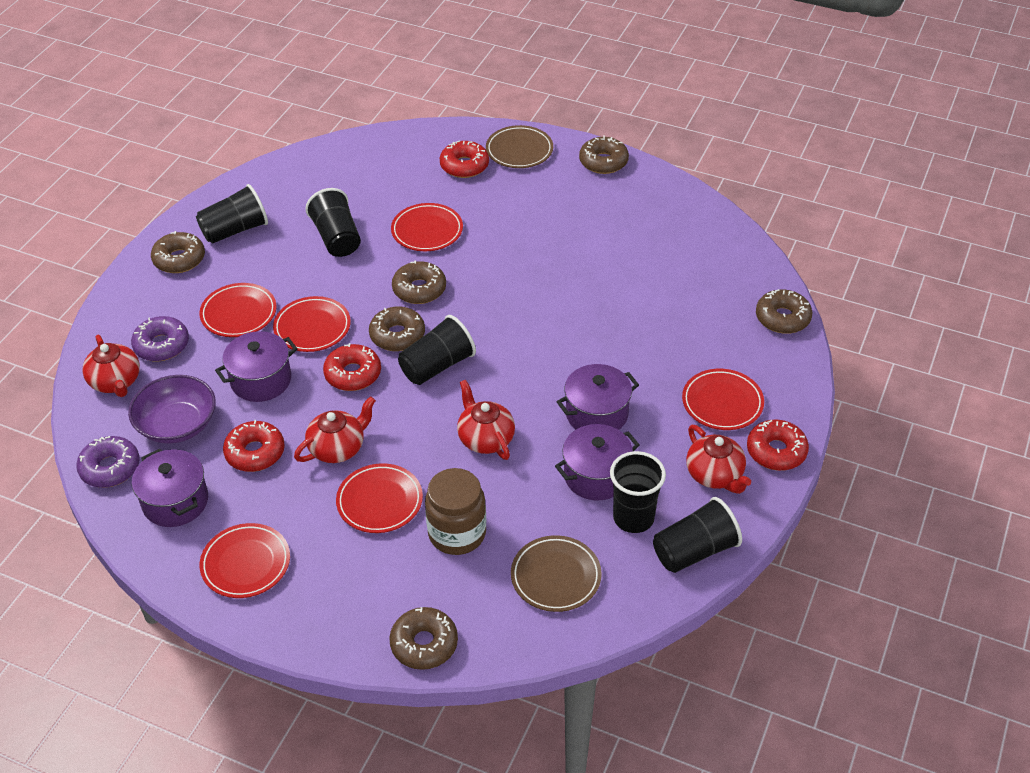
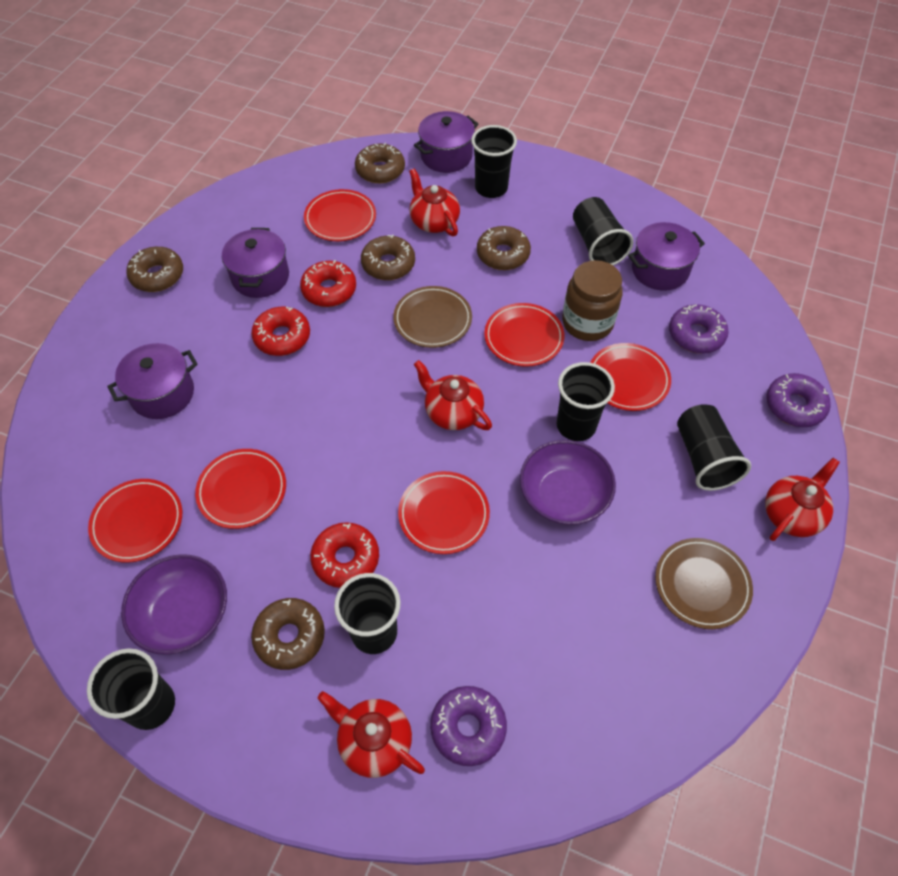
black cup: [196,184,268,244] [305,188,361,257] [398,315,476,385] [610,451,666,533] [653,497,742,573] = 5 -> [87,648,175,730] [334,573,401,654] [471,125,517,198] [557,362,615,441] [573,197,634,265] [677,404,751,491] = 6
brown donut: [151,231,205,273] [369,307,425,351] [389,607,458,670] [392,260,446,304] [579,135,629,174] [756,289,812,334] = 6 -> [126,247,183,292] [251,598,325,670] [355,143,405,183] [361,235,415,280] [477,226,531,270] = 5
purple bowl: [128,375,216,444] = 1 -> [121,554,227,655] [520,440,616,525] = 2
purple donut: [76,436,140,488] [131,316,189,361] = 2 -> [430,686,507,766] [669,304,729,354] [766,373,831,427] = 3
red donut: [223,420,285,472] [323,343,381,391] [440,140,489,178] [747,420,809,471] = 4 -> [251,307,310,356] [300,260,356,307] [310,522,379,588] = 3

